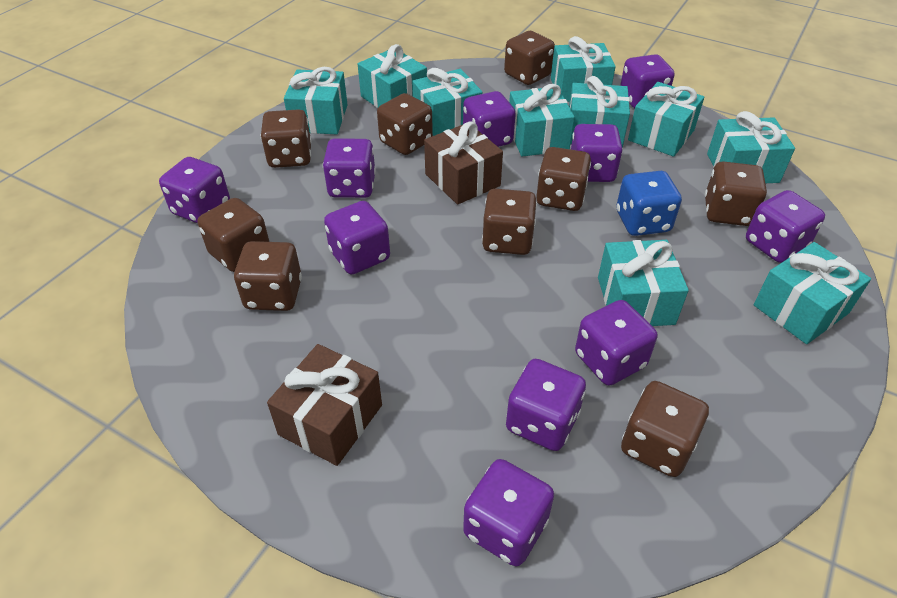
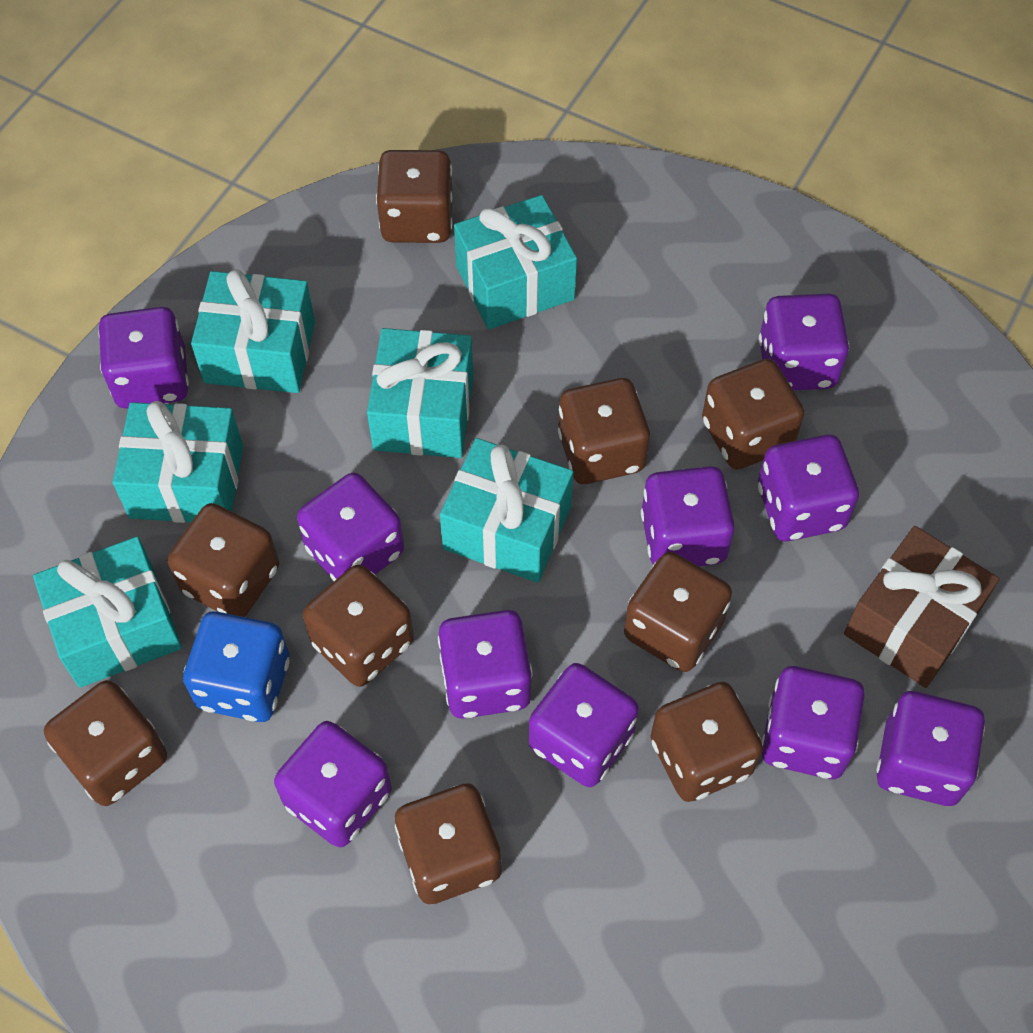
brown gift: [267,344,382,466] [424,121,503,205] = 2 -> [844,526,999,688] = 1
turquoise gift: [284,67,348,134] [358,44,427,108] [412,68,483,136] [509,84,575,156] [551,36,616,102] [569,76,630,147] [598,240,689,326] [628,82,704,157] [707,111,795,183] [754,242,871,344] = 10 -> [33,537,182,688] [113,401,243,523] [191,269,315,393] [367,328,473,458] [440,438,573,583] [454,195,577,329] = 6

